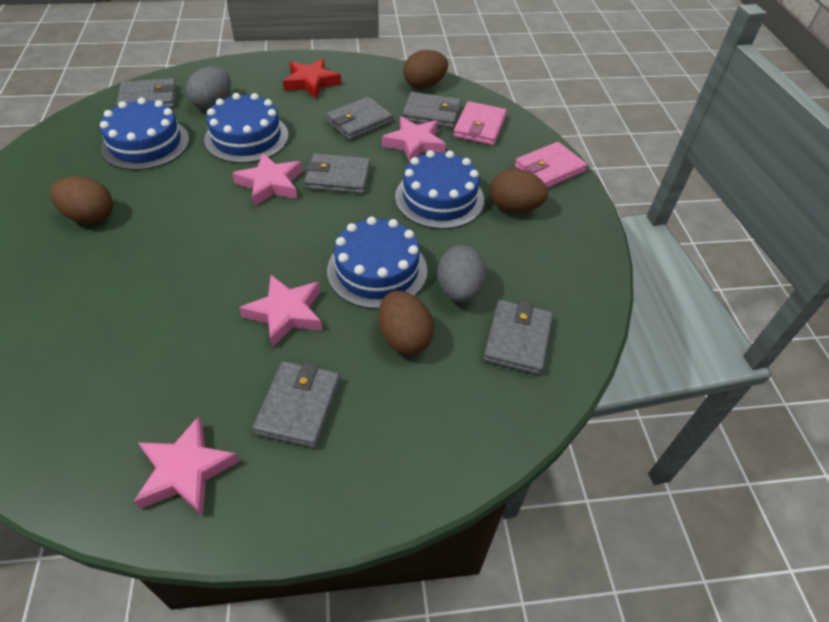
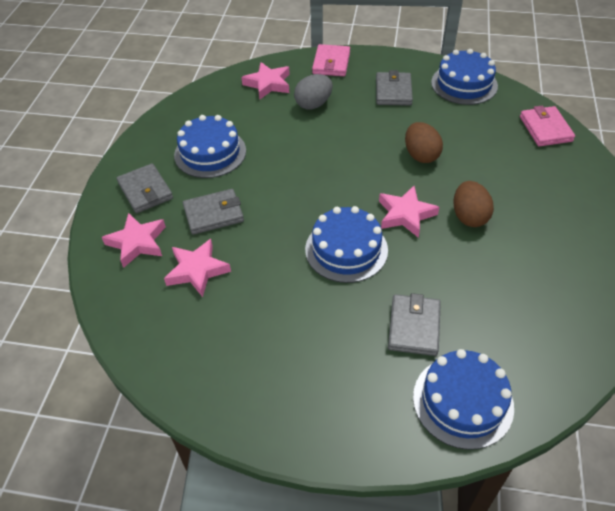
brown egg: [50,176,113,224] [378,291,434,355] [403,50,448,89] [490,168,548,213] = 4 -> [405,122,443,163] [453,181,494,227] = 2
grey egg: [186,66,231,110] [437,245,487,302] = 2 -> [294,74,333,110] = 1
grey wallet: [117,78,177,108] [253,361,340,448] [304,153,371,194] [326,97,393,140] [402,92,461,128] [483,300,553,375] = 6 -> [117,163,173,213] [183,189,244,235] [376,70,413,106] [388,293,441,356] = 4
red star: [283,58,341,99] = 1 -> none = 0

